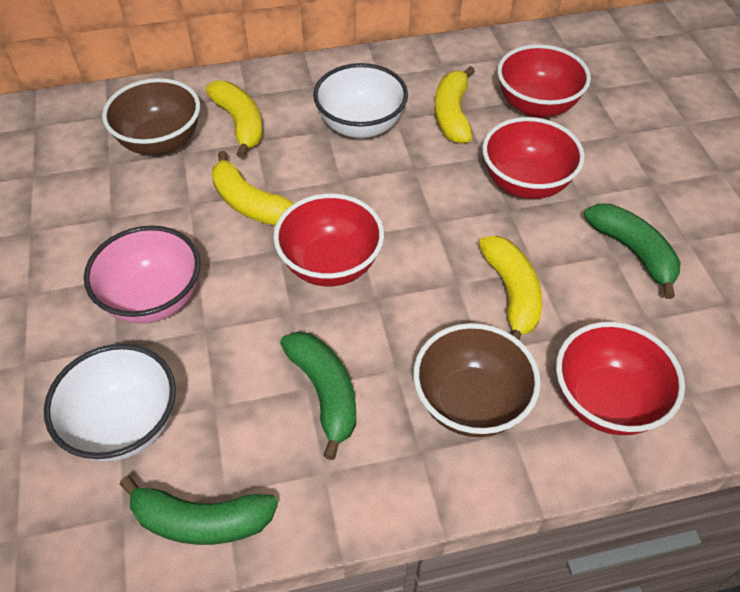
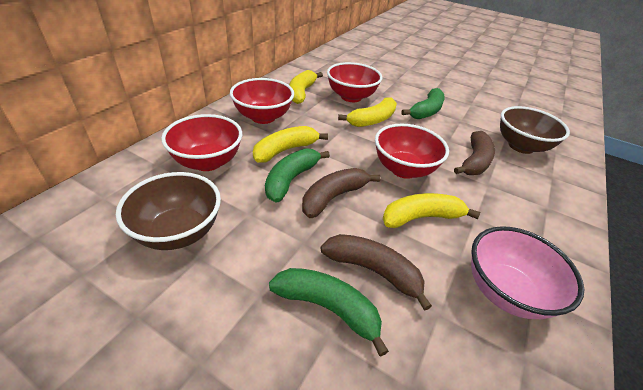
brown banana: none = 0 -> [302,168,381,218] [321,234,432,311] [454,131,495,175] = 3
white bowl: [44,344,176,462] [313,63,408,139] = 2 -> none = 0

